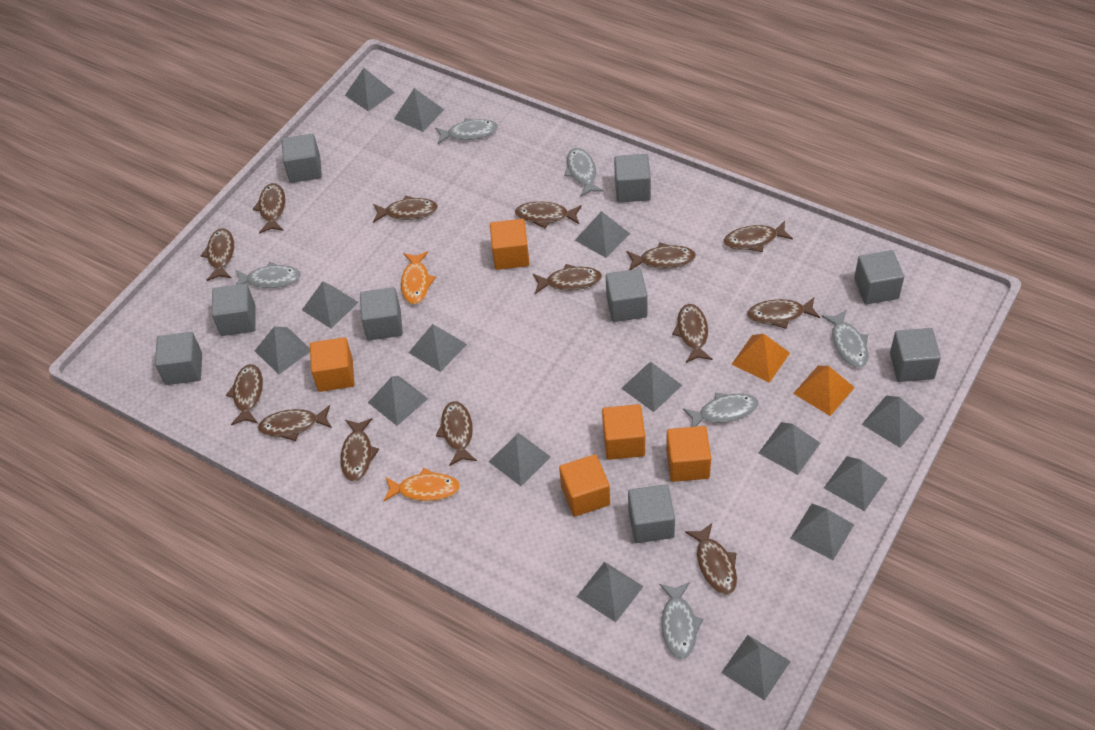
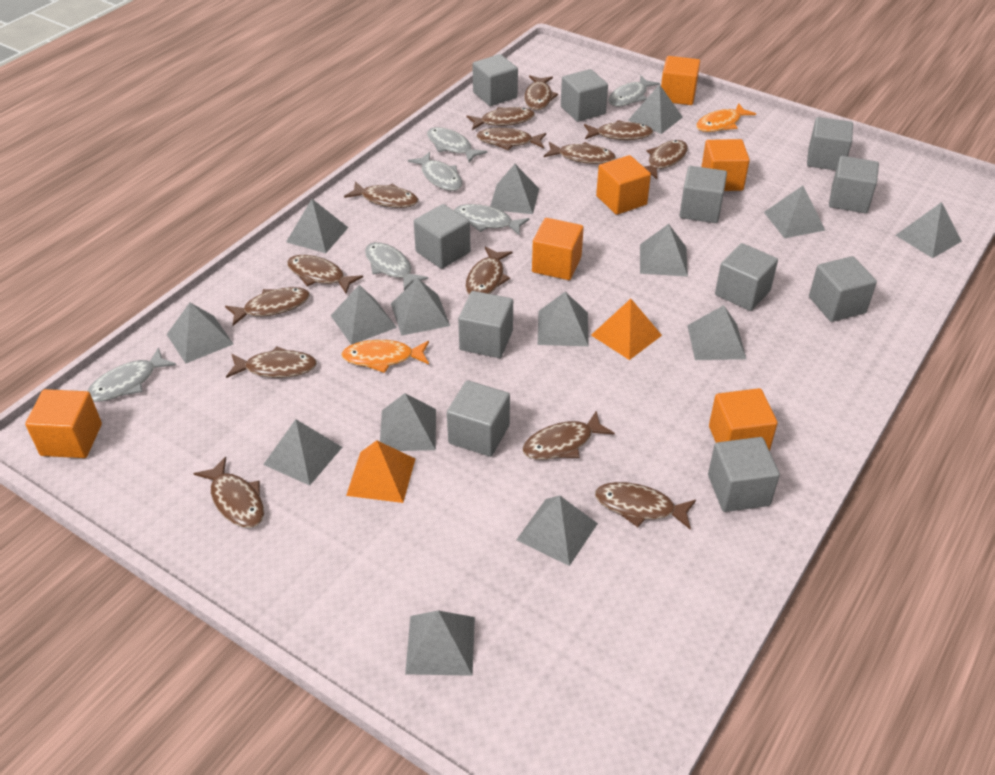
grey cube: [155,332,202,385] [212,284,256,336] [282,134,322,183] [360,287,403,340] [606,269,647,322] [614,154,651,203] [628,484,675,543] [854,250,904,305] [890,328,941,382] = 9 -> [414,204,471,269] [447,380,510,457] [458,291,513,358] [472,54,518,106] [561,69,608,122] [679,166,727,223] [708,437,780,512] [715,243,778,311] [807,117,853,170] [809,256,877,322] [829,156,879,213] = 11
orange cube: [310,337,354,392] [490,219,530,270] [559,454,610,517] [602,404,645,460] [666,426,711,482] = 5 -> [25,389,102,458] [532,218,584,280] [596,155,651,215] [661,56,700,105] [702,139,750,191] [709,388,778,451] = 6

